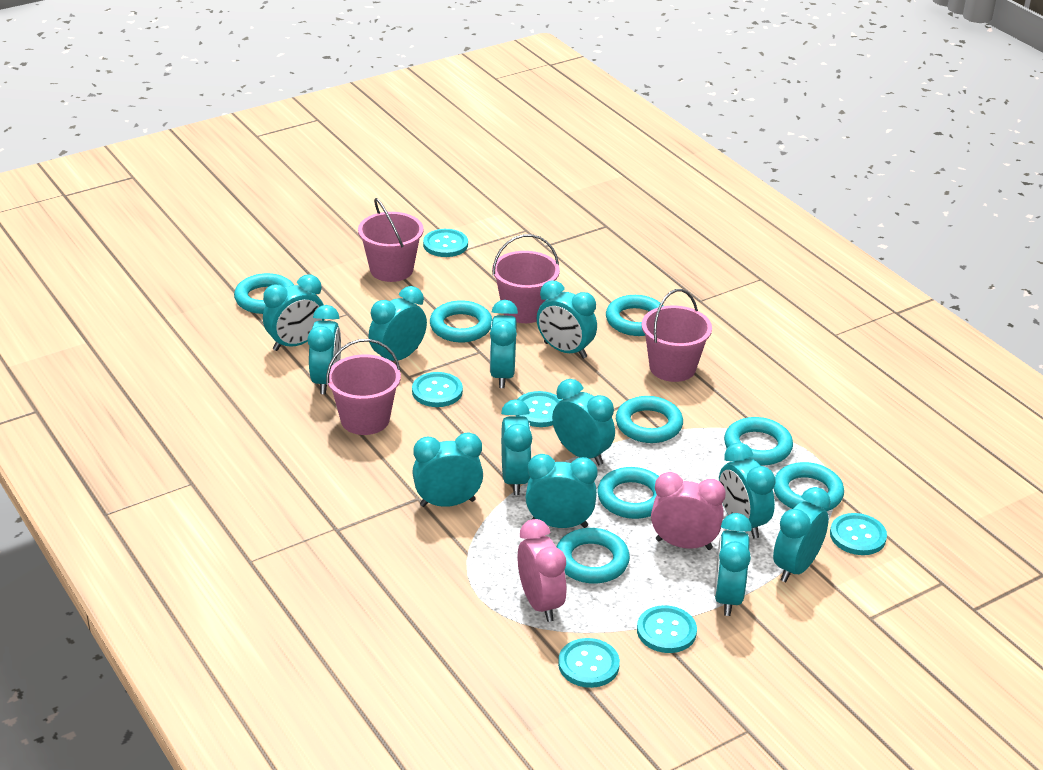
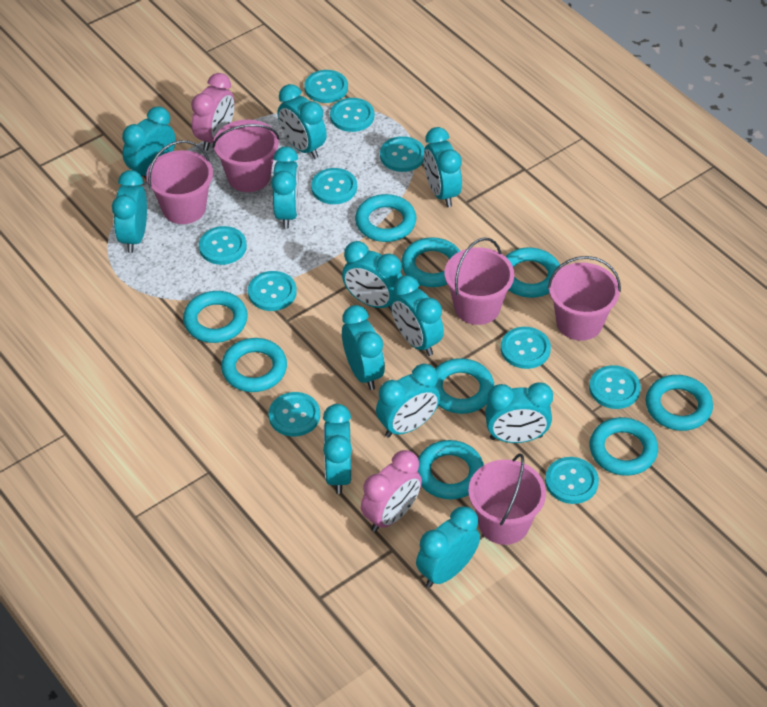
pink bucket: [326,339,401,435] [358,198,424,282] [492,234,560,323] [642,289,712,382] = 4 -> [146,140,213,224] [212,120,280,192] [445,238,514,325] [468,453,546,545] [548,256,621,341] = 5
turquoise button: [412,372,463,407] [423,229,468,257] [516,391,562,427] [558,638,620,688] [637,605,697,653] [830,513,887,555] = 6 -> [199,226,247,265] [248,271,297,311] [269,392,320,437] [304,70,348,103] [311,168,357,204] [330,98,374,132] [380,136,425,172] [501,327,551,369] [545,457,599,504] [589,365,641,409] = 10
turquoise ring: [234,273,294,314] [430,300,492,342] [557,528,630,584] [597,467,659,519] [606,295,663,336] [616,396,683,443] [724,417,793,466] [774,462,844,511] = 8 -> [183,291,248,343] [221,338,287,392] [355,194,416,242] [401,237,460,287] [417,440,484,499] [435,358,494,414] [505,247,560,298] [590,417,658,476] [646,375,713,431] = 9

